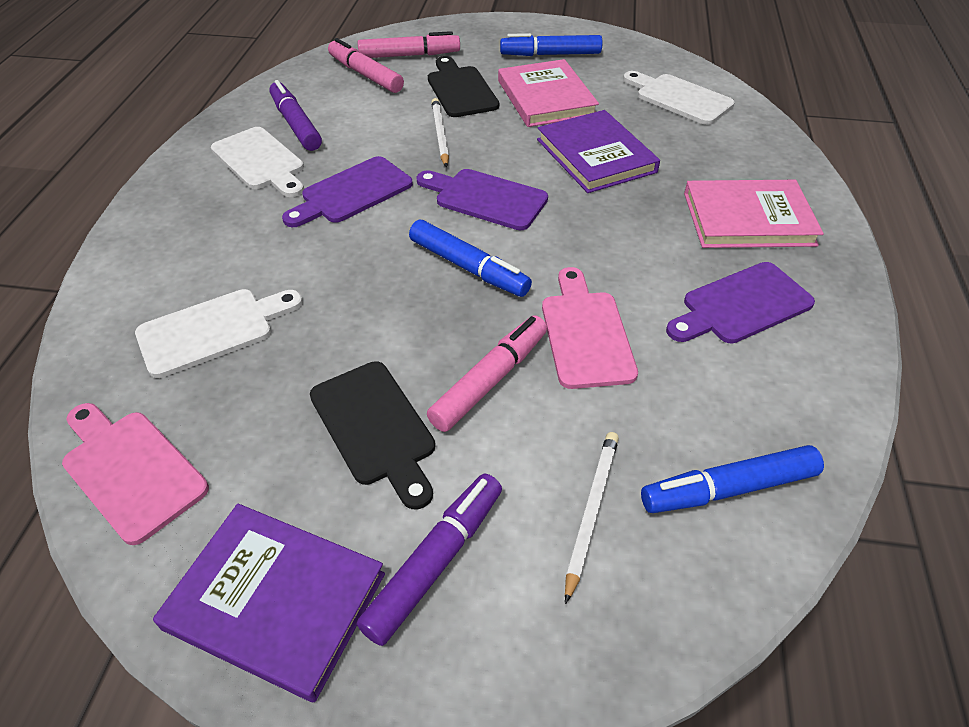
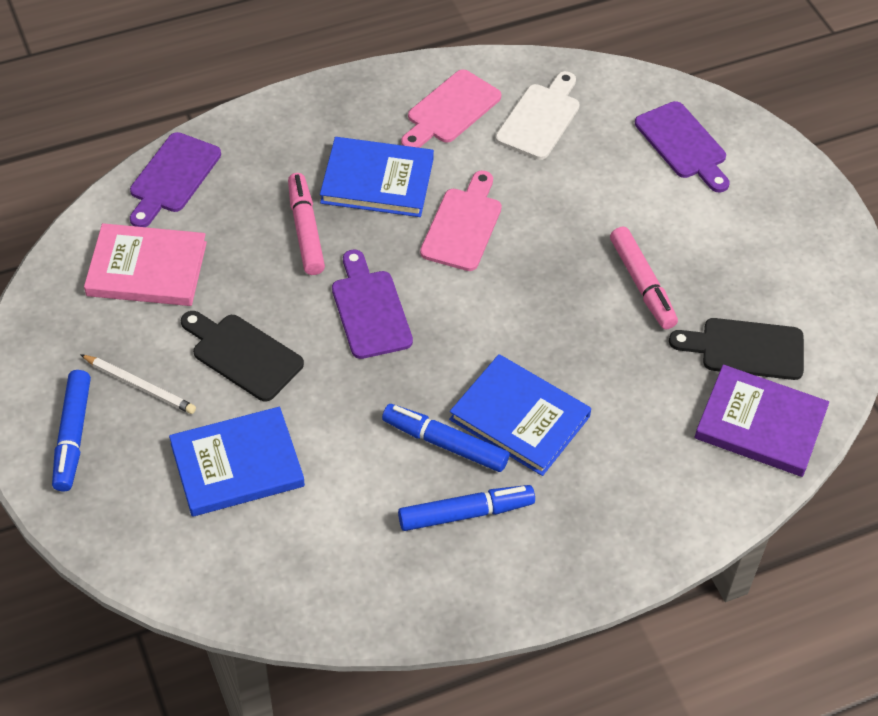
blue book: none = 0 -> [169,407,305,517] [320,137,434,217] [449,354,591,476] = 3
pink book: [498,59,599,127] [684,180,824,248] = 2 -> [84,223,207,306] = 1
pink marker: [328,38,404,93] [358,31,460,58] [427,316,547,432] = 3 -> [288,173,325,275] [610,227,678,329] = 2
purple book: [153,504,385,702] [537,110,660,193] = 2 -> [695,365,829,477] = 1
purple marker: [269,80,322,151] [357,473,502,646] = 2 -> none = 0
white cutting board: [135,289,303,378] [211,127,304,197] [623,71,735,125] = 3 -> [495,71,580,160] = 1
white pencil: [431,98,449,167] [565,432,619,604] = 2 -> [80,354,196,414] = 1

